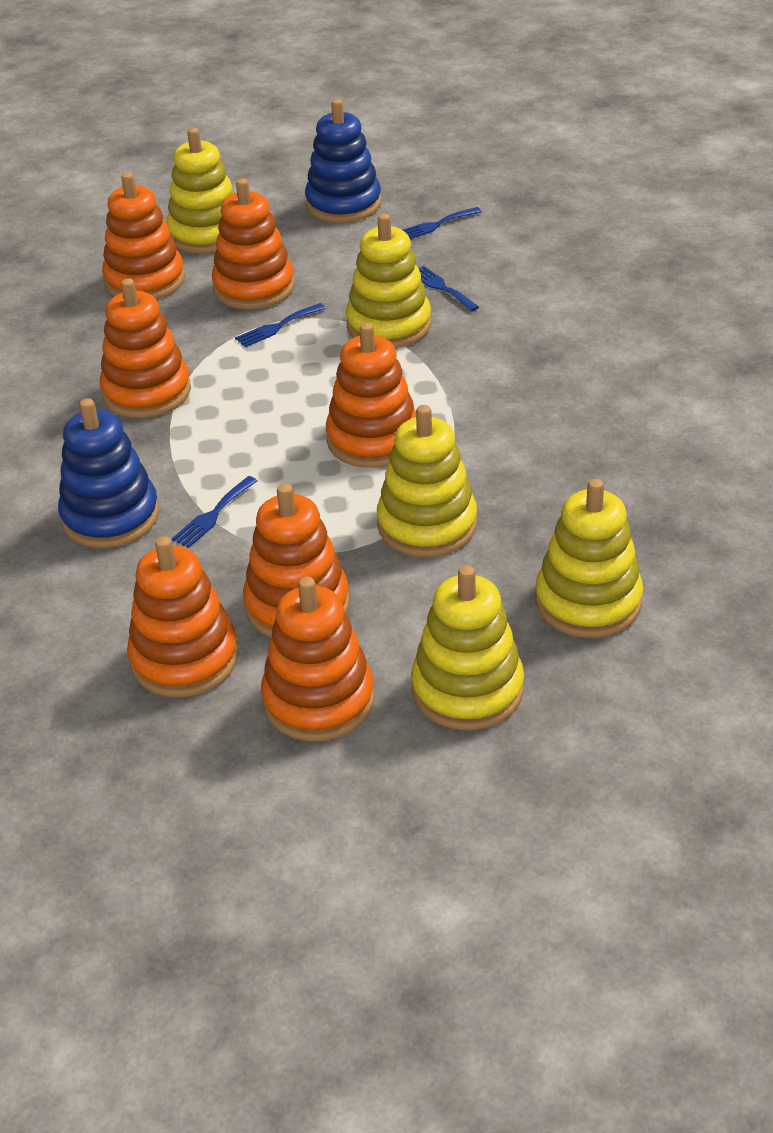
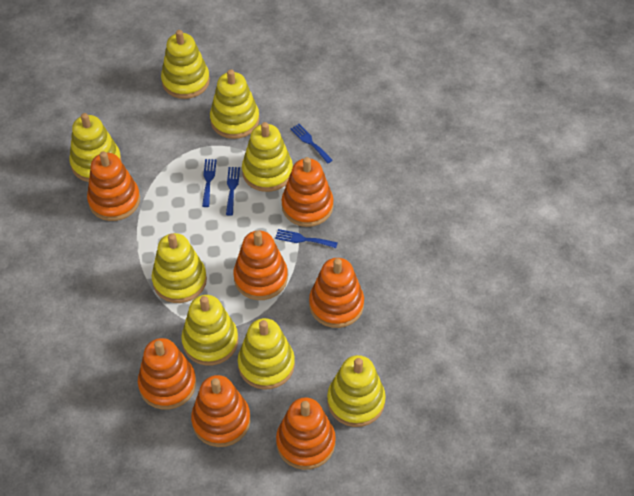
blue stacking toy: [58,398,159,548] [305,99,381,223] = 2 -> none = 0
yellow stacking toy: [166,128,234,253] [346,213,431,348] [377,405,477,557] [411,565,524,730] [535,479,643,638] = 5 -> [69,113,122,182] [152,233,207,303] [161,30,210,99] [181,295,238,366] [210,69,259,139] [238,318,295,390] [242,122,293,192] [327,355,386,427] = 8

